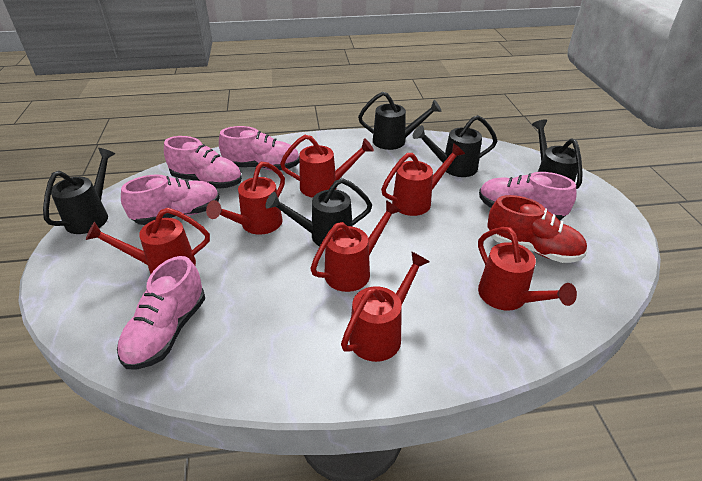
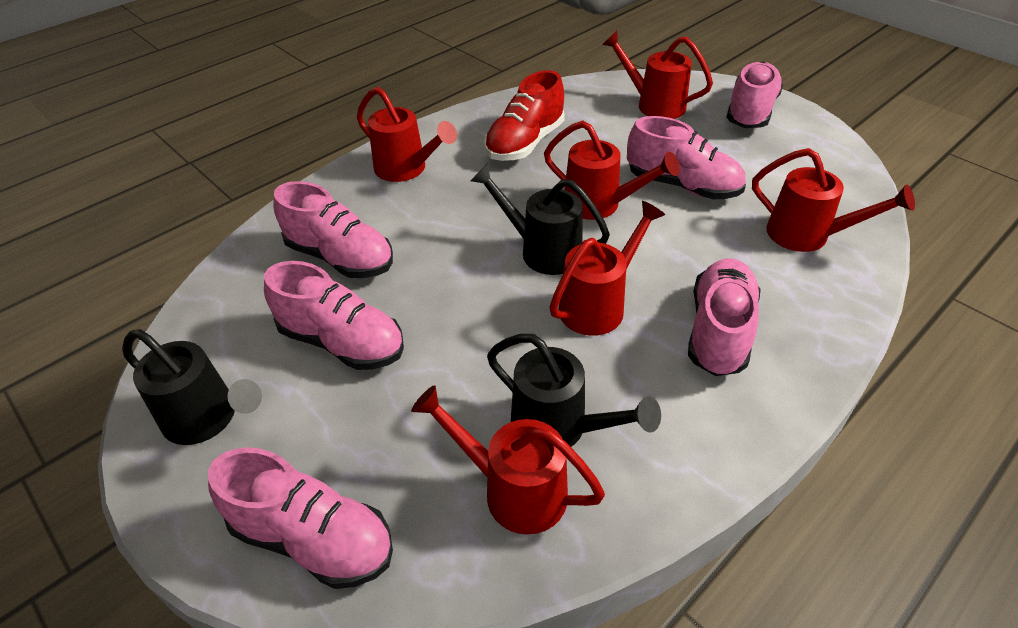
black watering can: [43,148,115,234] [266,178,372,246] [358,92,441,150] [413,115,497,177] [532,119,583,189] = 5 -> [122,329,262,445] [471,164,610,275] [487,334,661,447] = 3
pink shoe: [117,256,205,370] [121,174,220,225] [164,136,242,189] [219,126,299,171] [479,172,577,220] = 5 -> [208,448,393,589] [264,261,404,370] [273,181,393,278] [627,116,746,199] [688,258,761,376] [726,61,783,128] = 6
red watering can: [86,208,210,274] [206,162,285,235] [280,135,374,198] [310,200,401,292] [341,251,430,362] [381,143,465,216] [478,227,577,311] = 7 -> [357,87,457,182] [411,385,605,535] [544,121,680,220] [549,201,665,336] [602,31,713,119] [752,148,915,252] = 6

